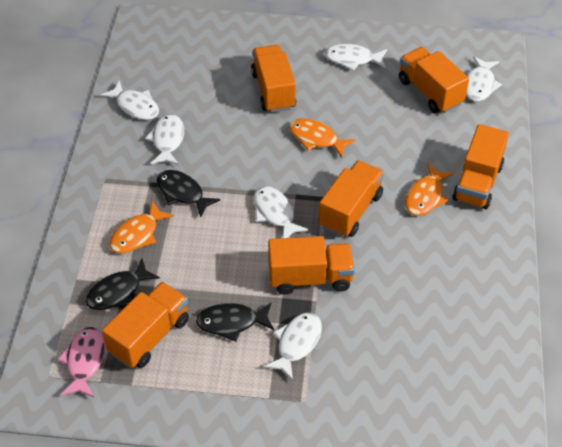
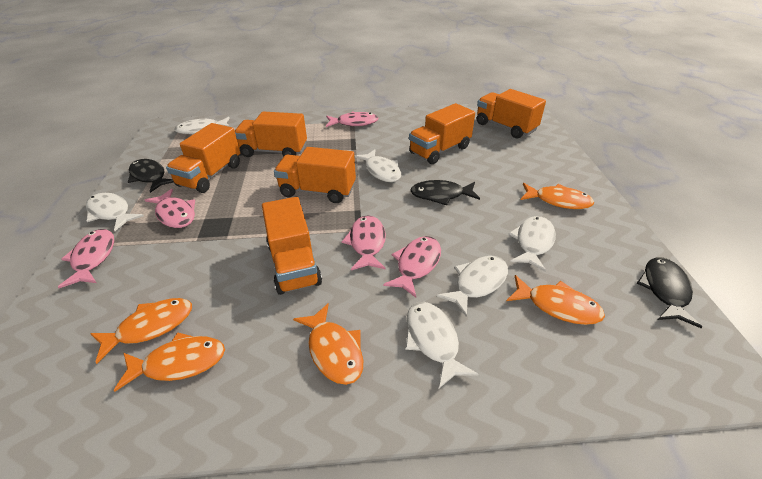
orange fish: [110,201,174,253] [289,119,355,158] [405,163,454,216] = 3 -> [90,298,192,364] [114,332,225,392] [293,303,363,385] [507,275,605,325] [521,183,594,209] = 5
pink fish: [58,327,105,397] = 1 -> [58,229,114,288] [145,189,195,228] [326,112,378,127] [341,215,386,270] [383,236,441,298] = 5

